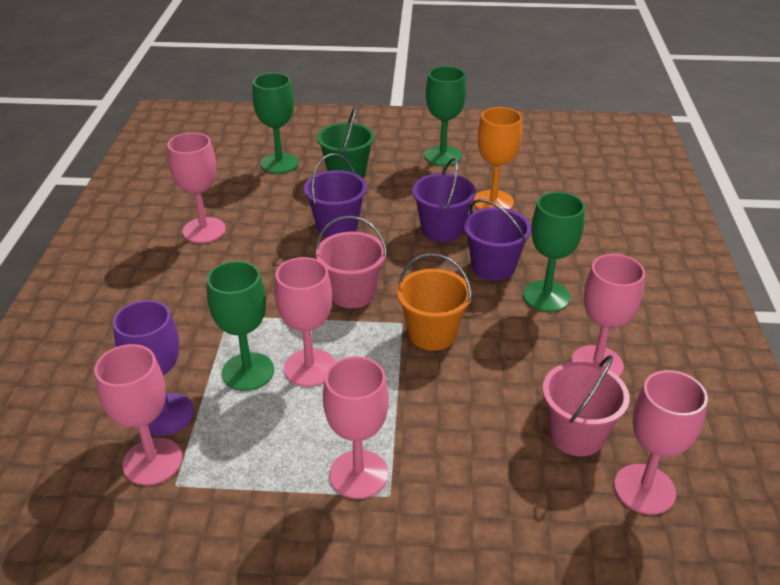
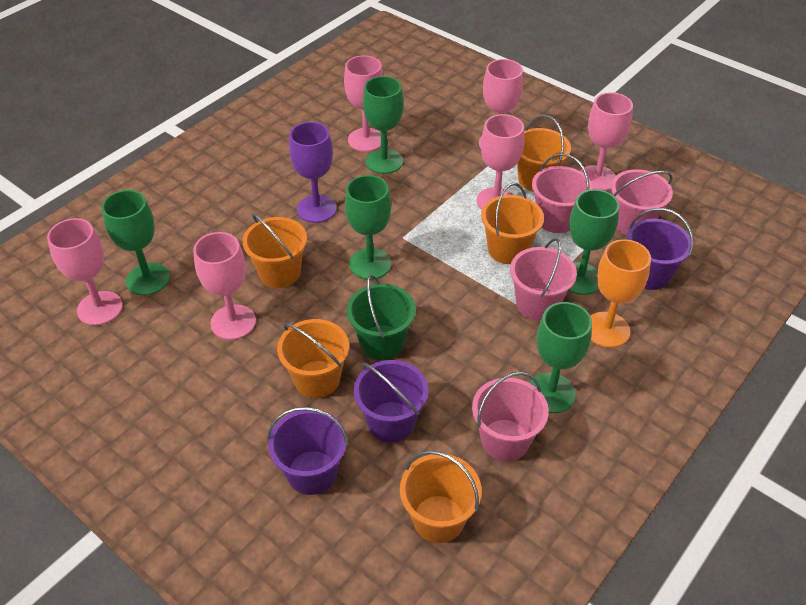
green goblet: [207,261,274,391] [253,73,299,174] [424,66,466,166] [523,192,585,312] = 4 -> [102,190,170,295] [345,175,391,280] [363,76,404,174] [530,302,592,413] [568,189,619,295] = 5
orange bucket: [397,253,472,351] = 1 -> [242,213,307,288] [277,319,349,398] [400,450,482,543] [481,183,544,264] [517,115,571,192] = 5
pink bucket: [316,216,387,308] [542,355,630,456] = 2 -> [472,372,549,461] [510,238,577,320] [532,154,593,233] [611,169,673,235] = 4

